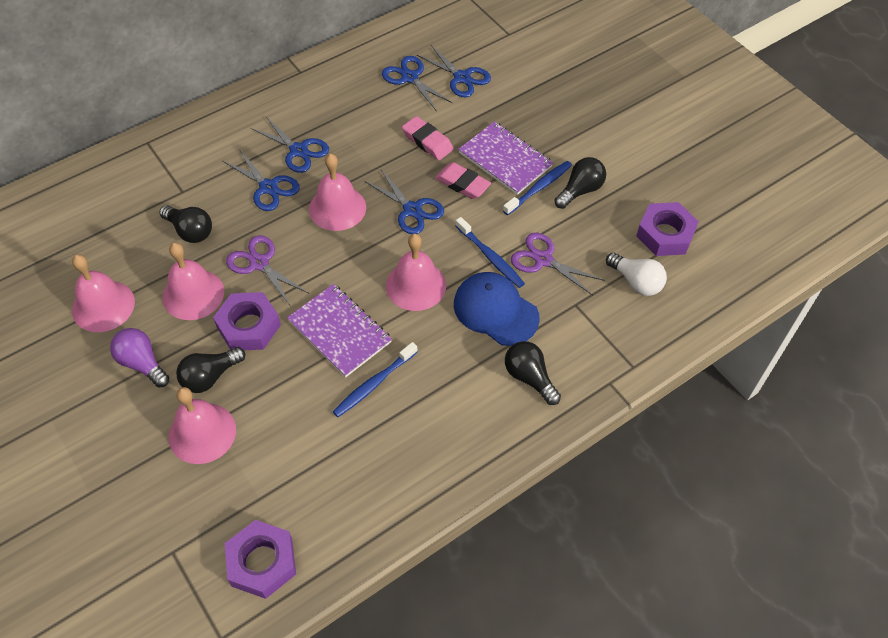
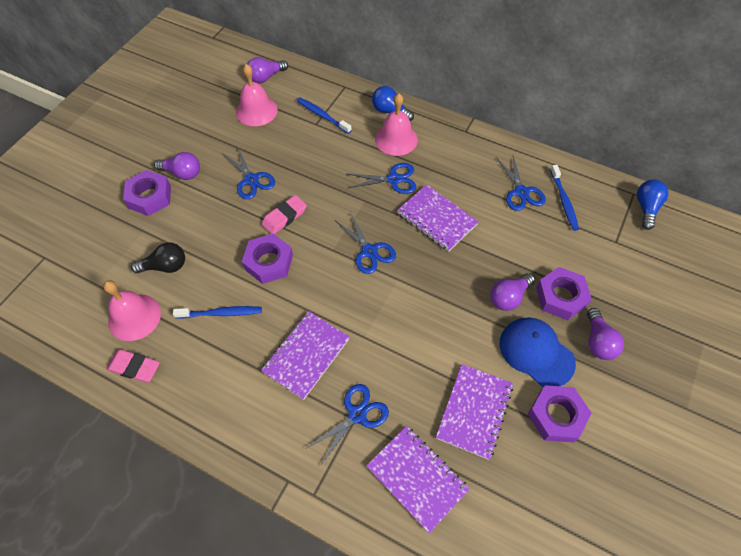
black light bulb: [159,205,212,243] [176,347,245,393] [505,341,561,405] [554,157,606,209] = 4 -> [131,242,185,273] = 1
blue light bulb: none = 0 -> [372,86,414,121] [637,180,668,230] = 2
pink bell: [72,255,135,332] [163,243,224,320] [169,387,236,464] [309,154,366,231] [386,234,446,311] = 5 -> [103,281,161,341] [236,64,278,126] [375,93,418,156] = 3
purple light bulb: [110,328,169,388] = 1 -> [154,152,200,180] [247,57,288,83] [490,273,535,311] [587,308,624,360] = 4
purple notebook: [287,284,392,378] [458,121,554,195] = 2 -> [261,311,350,400] [366,426,469,533] [397,185,479,251] [436,364,513,460] = 4
purple nut: [213,292,281,350] [225,520,296,599] [636,202,699,256] = 3 -> [123,170,171,216] [242,234,293,284] [528,385,592,442] [536,267,592,320] = 4
purple scissors: [226,235,308,305] [511,233,604,296] = 2 -> none = 0
white light bulb: [606,253,667,296] = 1 -> none = 0

